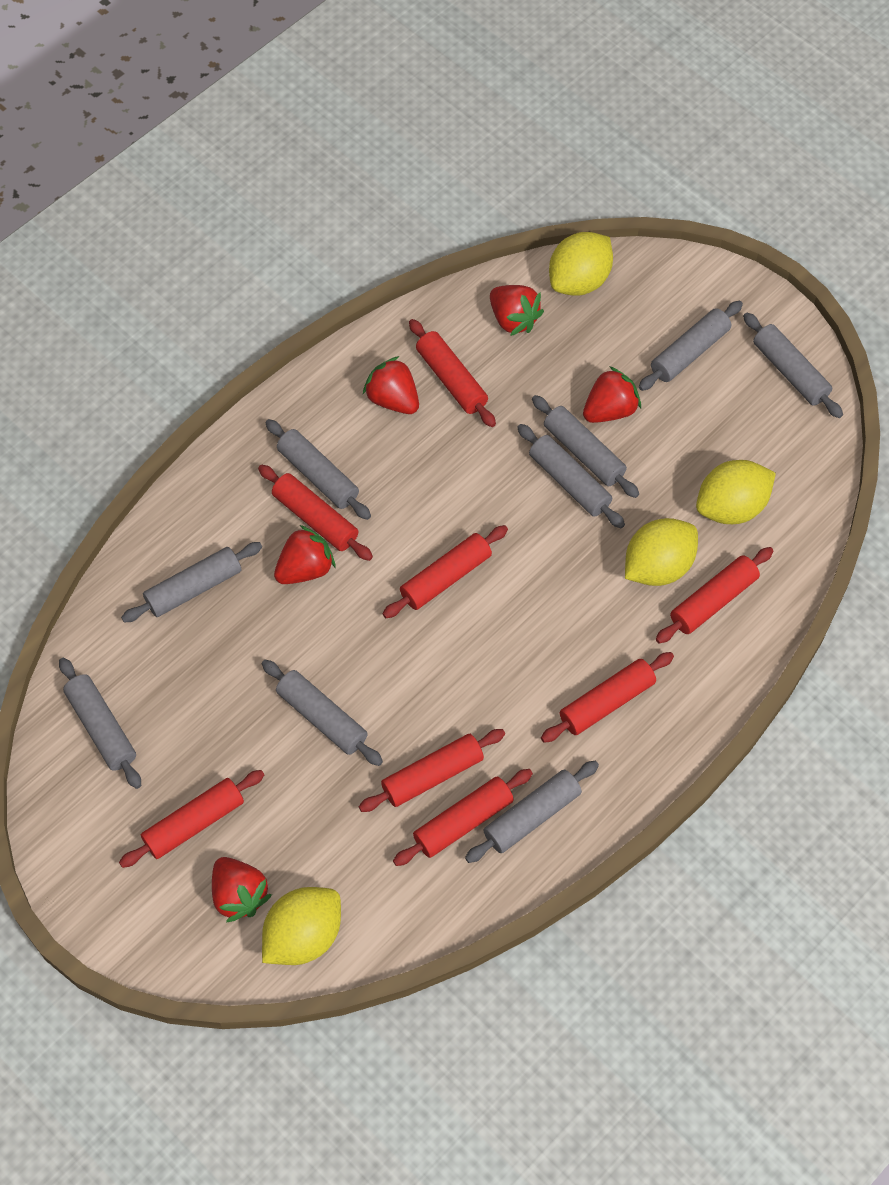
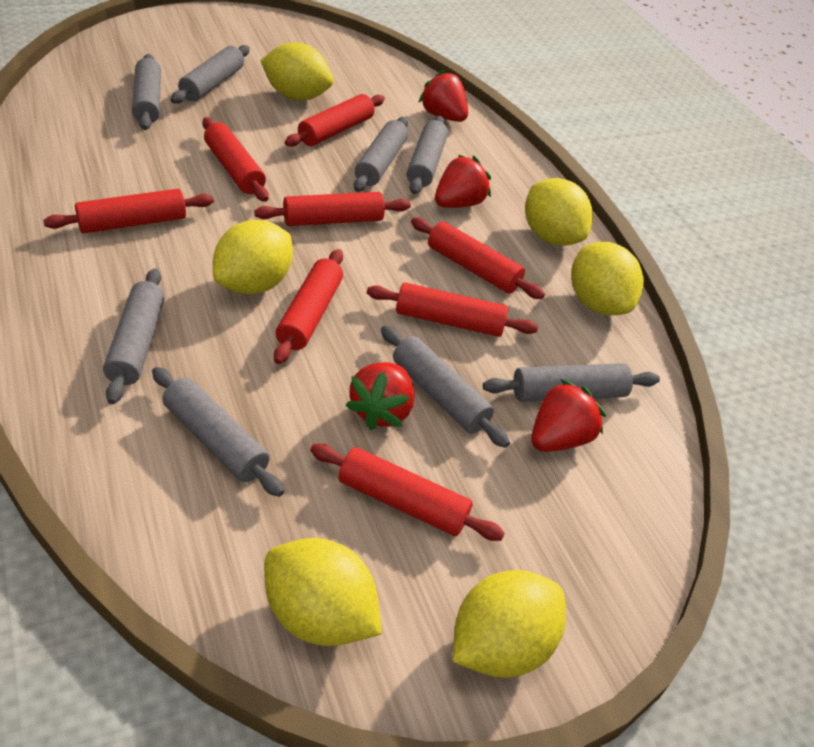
grey rolling pin: [59,658,141,789] [121,542,262,622] [262,660,383,766] [265,419,371,520] [465,761,599,863] [517,424,625,528] [532,395,639,498] [639,301,743,391] [743,313,843,418] = 9 -> [103,268,165,404] [132,54,161,130] [152,367,284,497] [171,45,250,104] [354,117,408,192] [381,325,510,448] [407,116,448,194] [483,363,660,402] = 8
red strawberry: [212,857,272,923] [274,525,336,584] [363,356,419,414] [490,285,544,336] [583,366,641,423] = 5 -> [345,362,414,430] [418,70,468,122] [435,155,491,208] [531,379,606,452] = 4
yellow lemon: [262,887,341,965] [549,232,613,296] [625,518,698,586] [696,460,776,524] = 4 -> [213,220,293,294] [260,42,333,101] [264,538,382,646] [453,570,566,678] [525,178,593,246] [571,242,644,315] = 6

